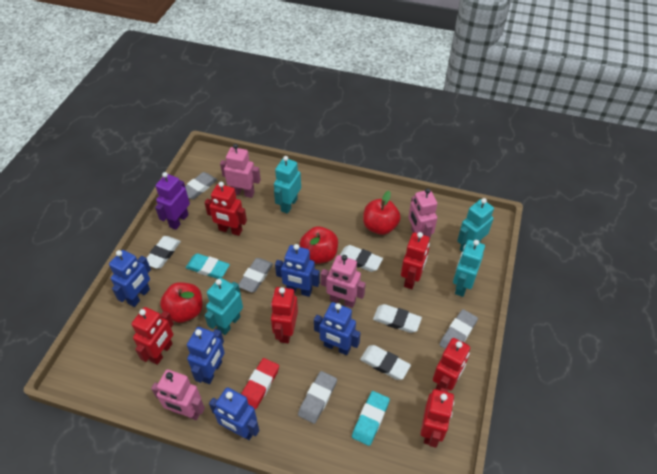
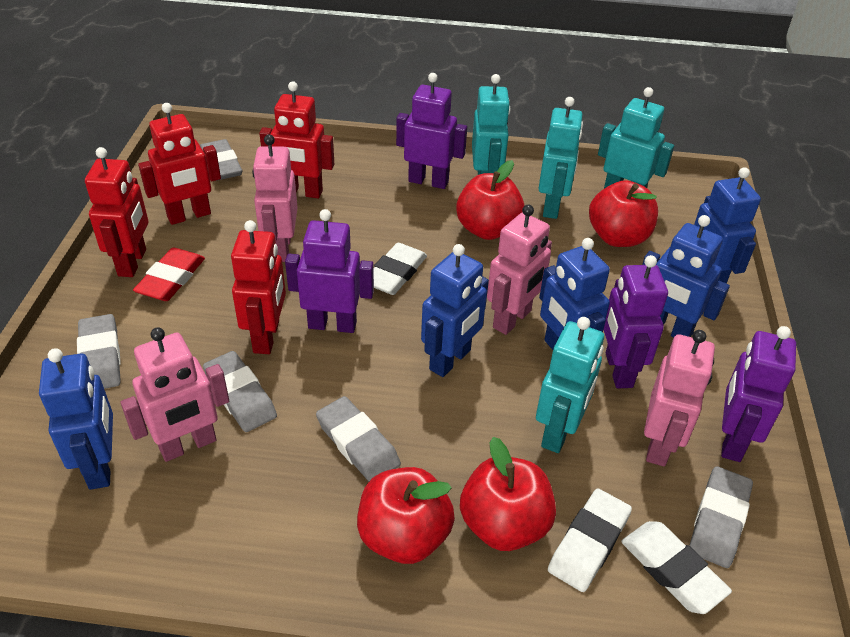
grey eraser: [185,172,217,199] [239,258,273,293] [298,371,337,424] [439,309,478,349] = 4 -> [77,314,121,389] [200,139,242,181] [203,351,277,432] [316,396,401,481] [689,466,753,568] = 5
purple robot: [155,172,190,230] = 1 -> [285,209,374,333] [396,73,467,189] [603,255,668,388] [721,326,796,462] = 4
red apple: [160,282,203,323] [300,226,338,264] [363,191,400,235] = 3 -> [357,467,455,564] [456,160,525,240] [460,437,556,551] [589,180,658,247] = 4
red robot: [132,307,174,365] [205,182,247,236] [271,287,298,343] [401,232,430,289] [420,388,454,448] [433,338,470,391] = 6 -> [85,147,148,277] [138,103,221,225] [231,220,286,354] [259,81,334,198] = 4
turquoise eraser: [186,253,230,279] [352,391,390,446] = 2 -> none = 0
white eraser: [147,236,181,269] [340,245,383,272] [360,345,411,380] [373,304,422,333] = 4 -> [373,243,427,295] [548,488,632,592] [621,521,732,614] = 3

